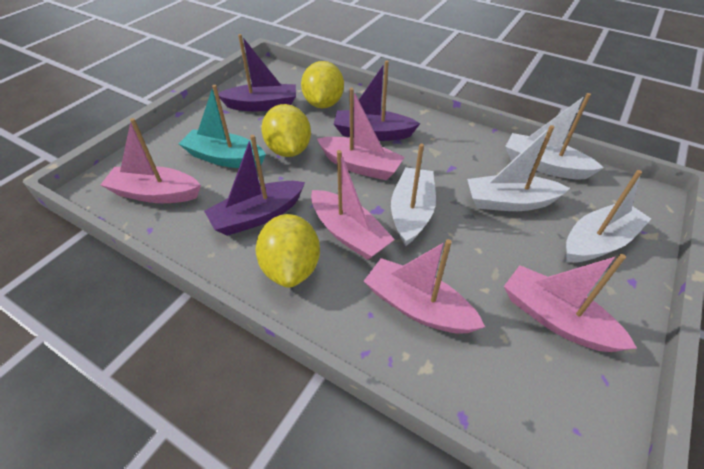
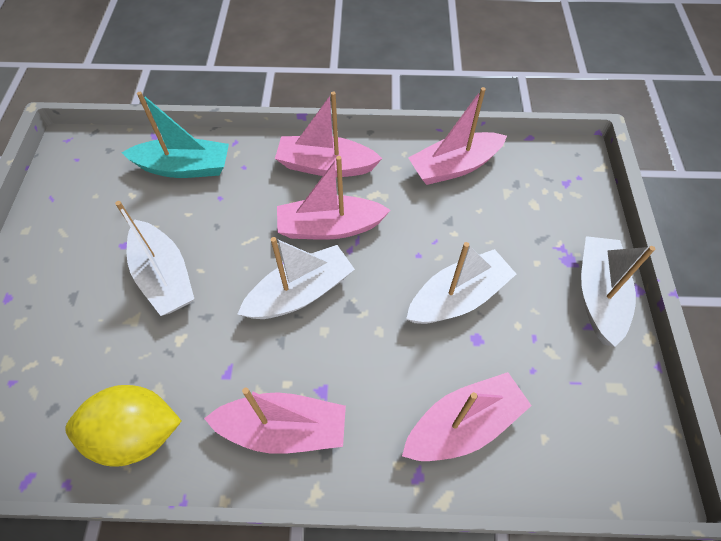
purple boat: [204,135,305,236] [218,34,296,111] [334,60,420,141] = 3 -> none = 0
yellow lemon: [256,214,320,288] [261,104,311,157] [301,61,344,108] = 3 -> [65,385,182,467] = 1

